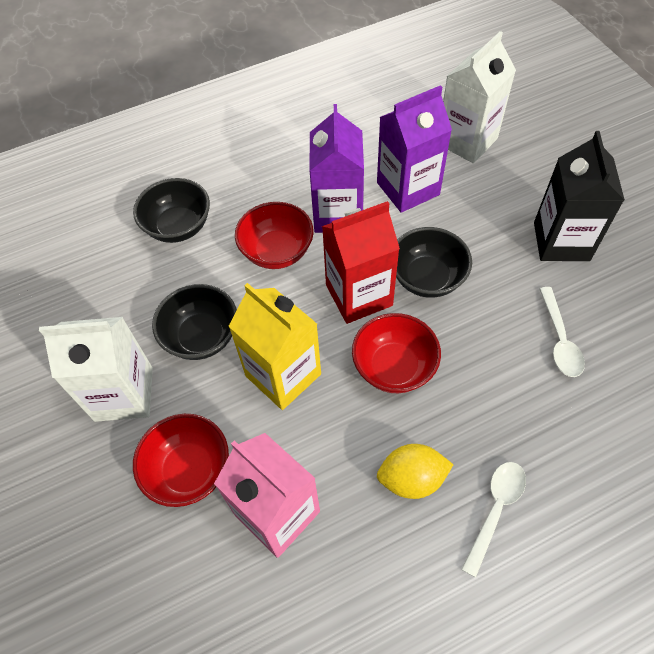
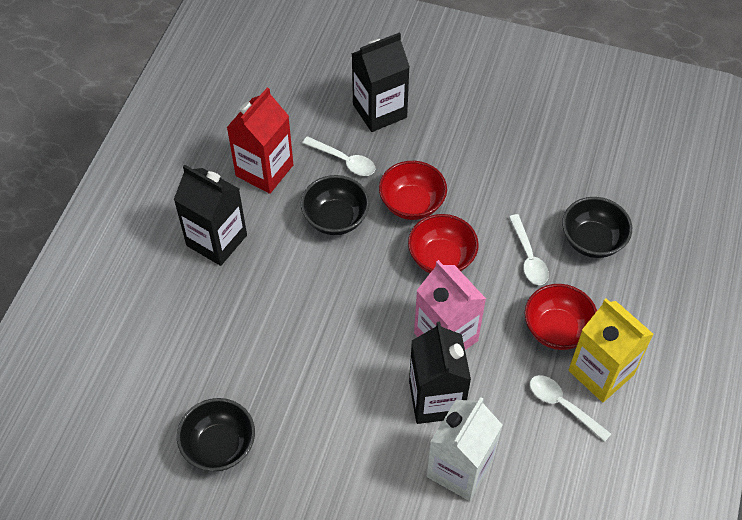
black carton: [534,131,625,261] = 1 -> [174,165,247,266] [352,32,410,132] [409,321,471,424] = 3
purple carton: [309,104,364,233] [377,85,452,213] = 2 -> none = 0
white carton: [39,317,153,422] [443,31,516,163] = 2 -> [427,397,502,501] = 1
white spoon: [461,462,526,578] [539,287,585,377] = 2 -> [302,136,376,176] [509,214,549,285] [530,375,611,442] = 3
yellow lemon: [377,444,453,499] = 1 -> none = 0

